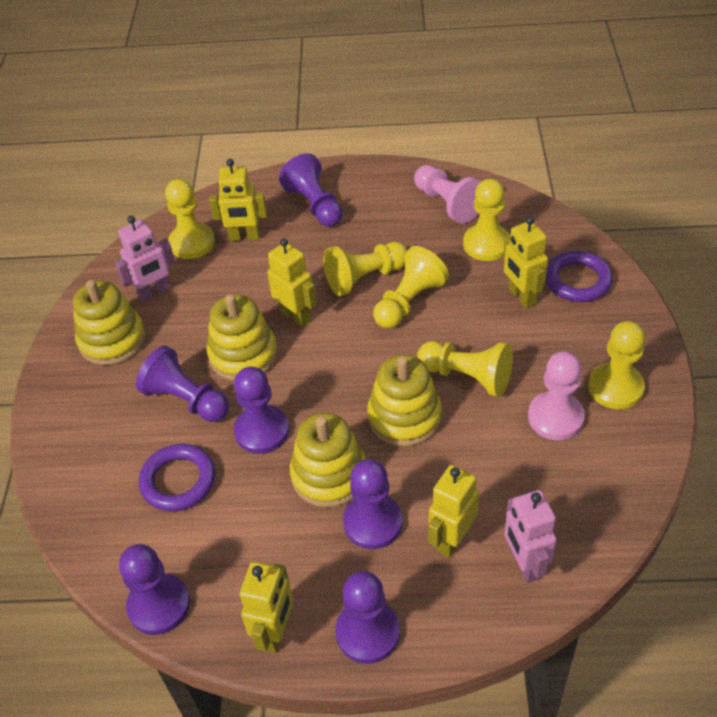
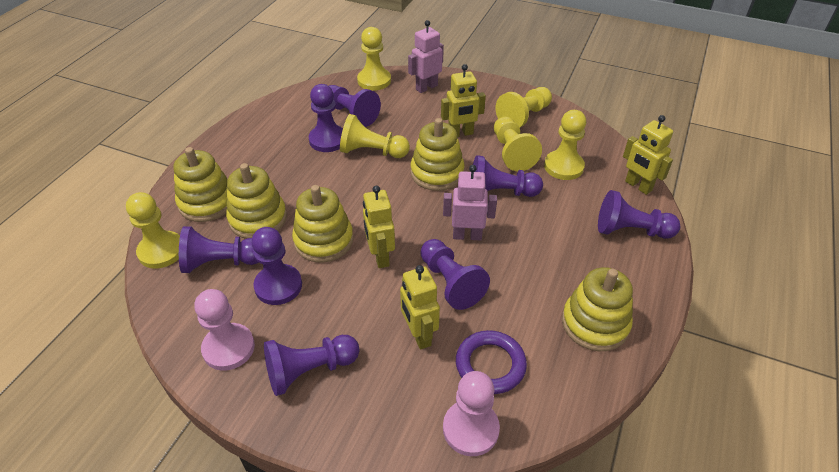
purple pawn: [119,544,190,635] [136,346,229,422] [234,367,289,454] [279,153,343,227] [335,571,400,664] [343,459,402,549] = 6 -> [179,226,259,273] [252,227,302,305] [264,335,359,396] [308,84,343,152] [329,85,381,127] [421,239,490,310] [473,155,543,197] [598,190,680,239] = 8
purple ring: [139,444,216,511] [546,251,613,302] = 2 -> [456,330,527,394] = 1
yellow robot: [209,159,267,241] [240,562,293,653] [267,238,317,327] [428,465,479,558] [503,216,548,308] = 5 -> [363,186,395,268] [400,265,440,349] [441,64,486,137] [623,115,673,195] = 4
yellow stacking toy: [73,280,146,365] [207,294,278,381] [290,413,366,508] [367,355,442,446] = 4 -> [173,147,228,222] [226,163,287,239] [292,185,354,263] [410,118,465,191] [562,267,633,351] = 5

